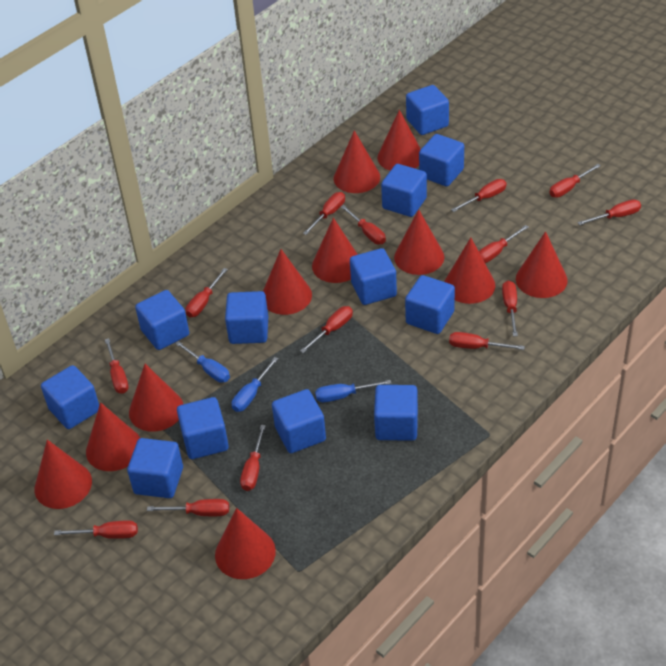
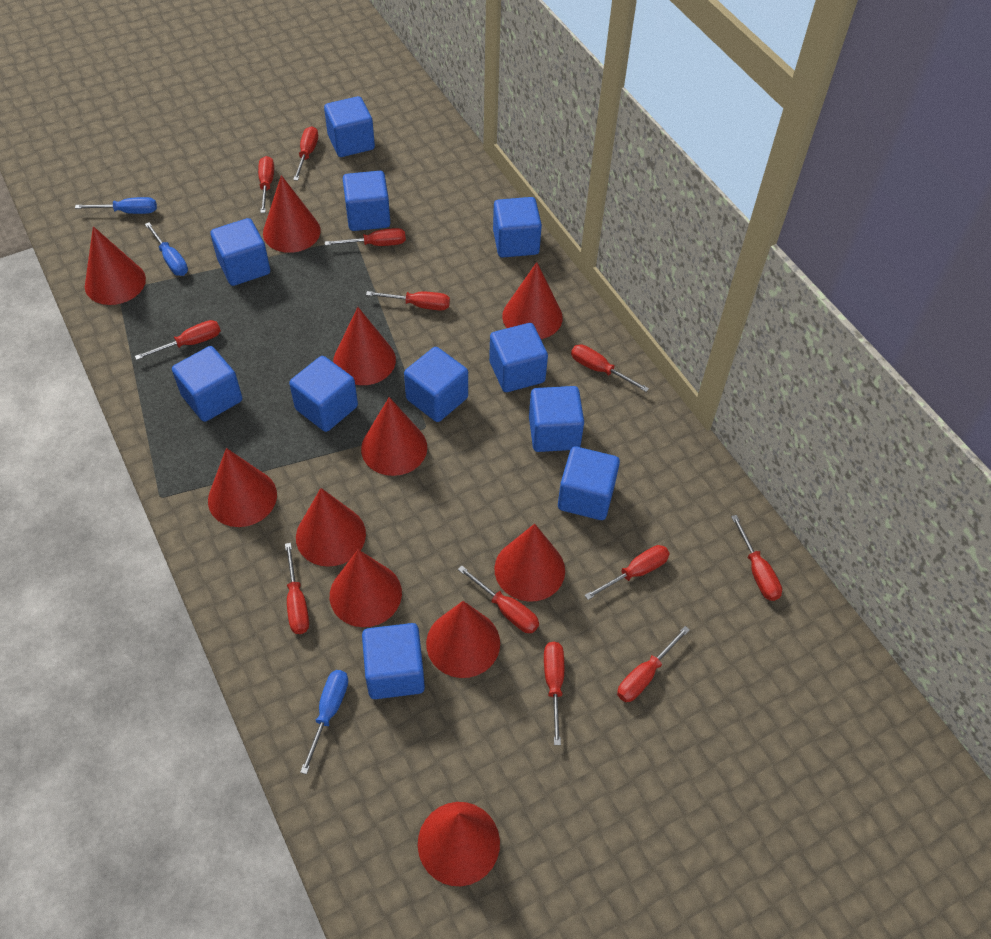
blue cube: [41,365,99,429] [127,438,183,498] [135,290,189,350] [177,397,229,459] [225,291,268,344] [272,389,326,453] [350,248,397,305] [374,385,418,441] [381,164,427,217] [405,275,455,334] [406,85,449,135] [419,134,464,186] = 12 -> [172,346,242,422] [210,218,270,286] [289,356,358,432] [324,96,375,157] [343,171,390,231] [362,623,425,699] [404,347,468,422] [489,323,548,392] [493,197,542,258] [529,386,584,452] [558,446,620,520] = 11
red screwdriver: [54,520,138,539] [105,338,129,394] [147,499,229,516] [186,268,228,318] [240,425,266,491] [300,306,353,353] [303,192,345,235] [341,205,386,244] [449,332,525,350] [451,179,506,212] [479,225,529,263] [502,280,518,336] [549,164,601,198] [577,199,641,225] = 14 -> [135,320,221,360] [258,156,274,213] [285,543,309,634] [293,126,318,181] [325,228,406,246] [366,291,450,310] [458,566,539,633] [544,642,564,745] [571,344,649,392] [584,545,670,600] [617,626,690,702] [731,515,782,601] = 12

